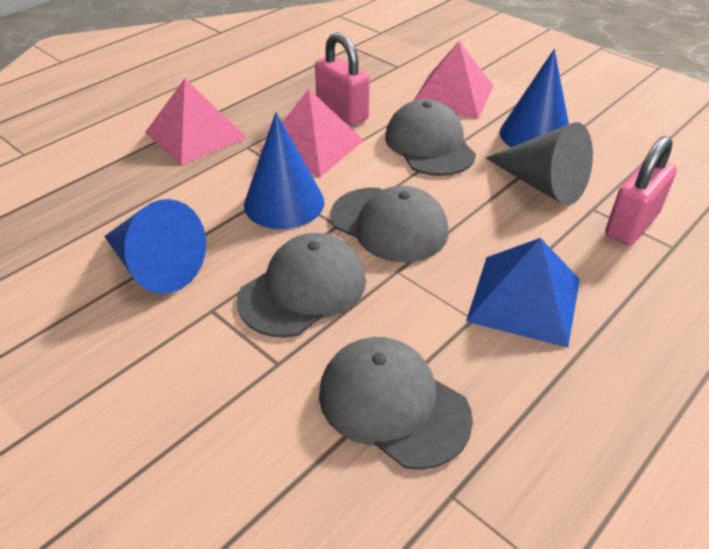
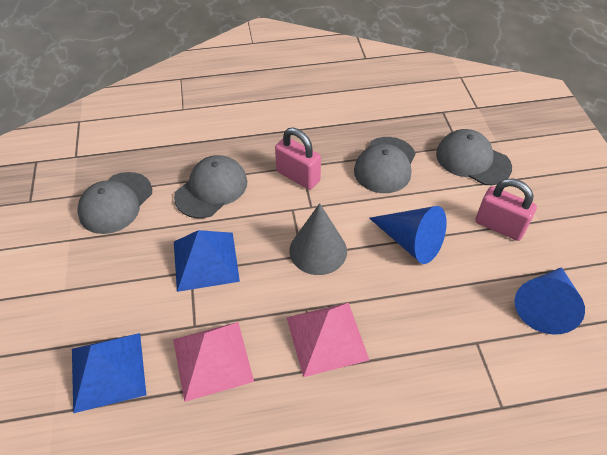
blue cone: [104,199,206,294] [244,112,324,229] [500,49,569,147] = 3 -> [369,206,447,264] [514,267,585,335] = 2
blue pyramid: [466,238,580,348] = 1 -> [72,333,146,413] [174,230,240,292] = 2
pink pyramid: [145,79,247,165] [259,89,364,177] [414,41,493,119] = 3 -> [173,322,254,402] [286,303,369,377] = 2

